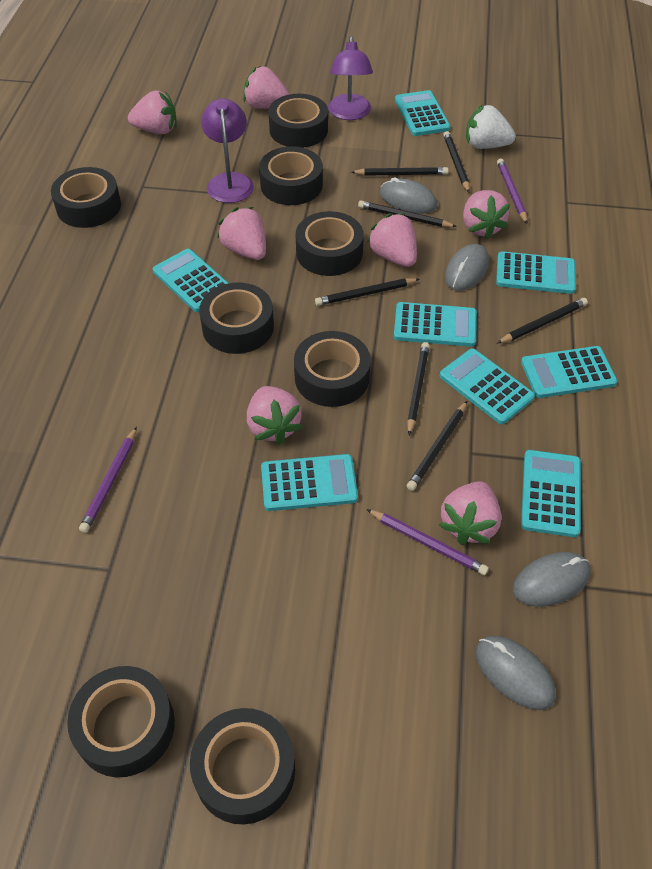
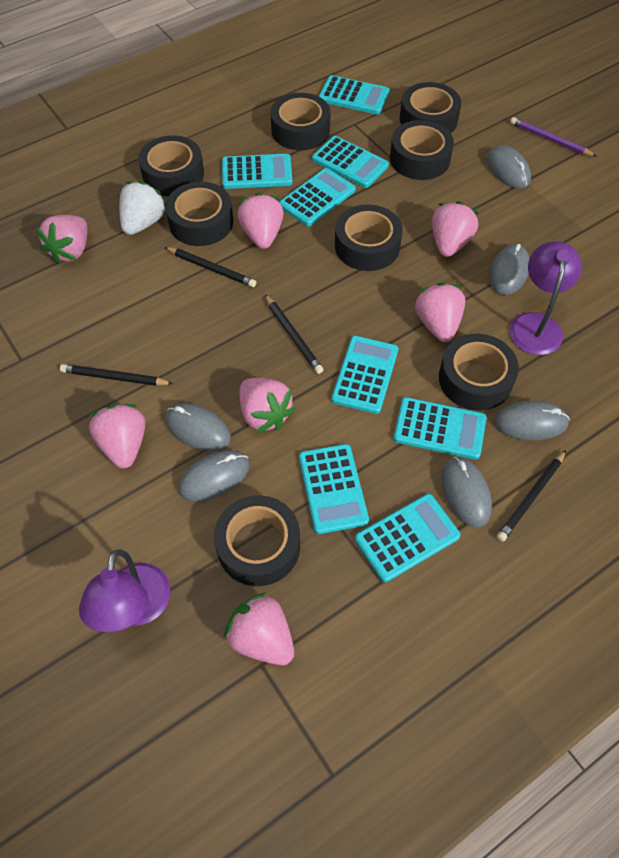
black pencil: [315,278,420,306] [351,167,449,176] [358,200,457,227] [407,342,430,435] [407,401,467,491] [443,131,470,193] [497,298,588,343] = 7 -> [60,364,173,386] [165,247,256,287] [265,295,324,374] [497,450,566,542] = 4
grey mouse: [380,177,437,214] [445,244,489,291] [476,636,556,710] [513,552,590,607] = 4 -> [166,403,231,451] [178,450,250,502] [441,457,492,528] [487,145,531,189] [489,244,529,295] [494,401,570,440] = 6
purple pencil: [79,427,137,533] [366,509,489,575] [497,158,527,224] = 3 -> [510,117,597,157] = 1

